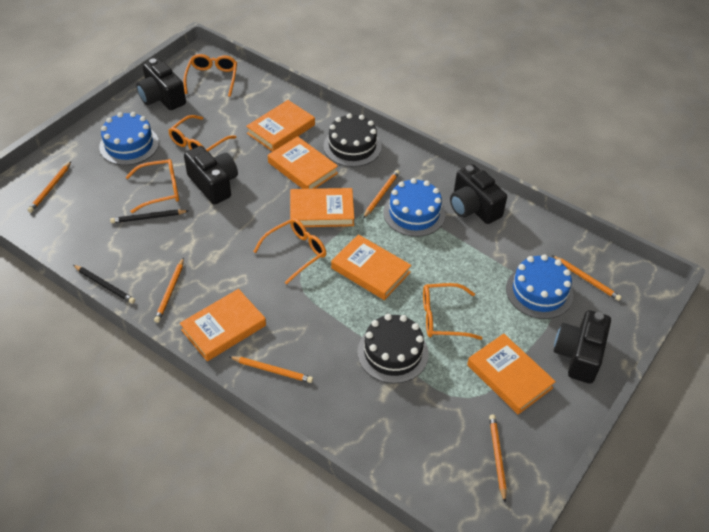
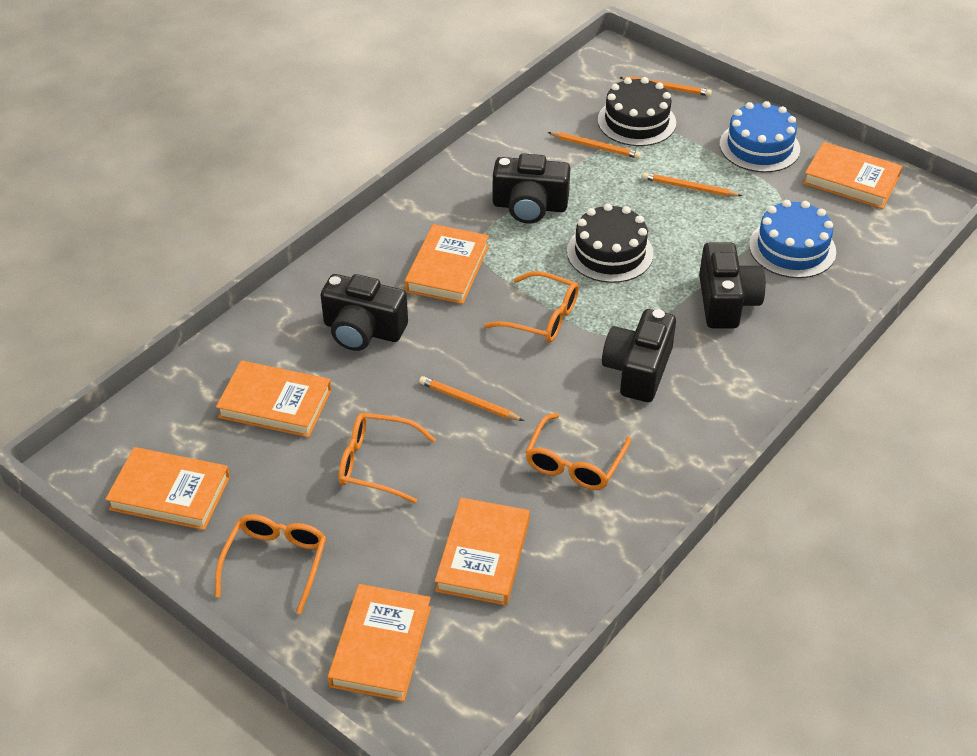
black pencil: [73,265,135,304] [110,209,188,223] = 2 -> none = 0
blue cake: [99,112,159,165] [383,178,445,237] [506,254,573,319] = 3 -> [720,101,800,173] [749,200,836,278] = 2
orange glasses: [126,159,179,213] [169,115,236,151] [183,54,237,97] [253,218,326,285] [423,283,482,340] = 5 -> [215,514,326,614] [339,413,436,503] [484,271,579,342] [525,413,631,490] = 4
orange pencil: [28,162,71,213] [154,257,184,323] [230,356,313,383] [363,170,400,218] [489,415,507,502] [552,255,622,301] = 6 -> [419,376,524,421] [548,132,641,159] [619,76,712,96] [642,172,742,196] = 4

